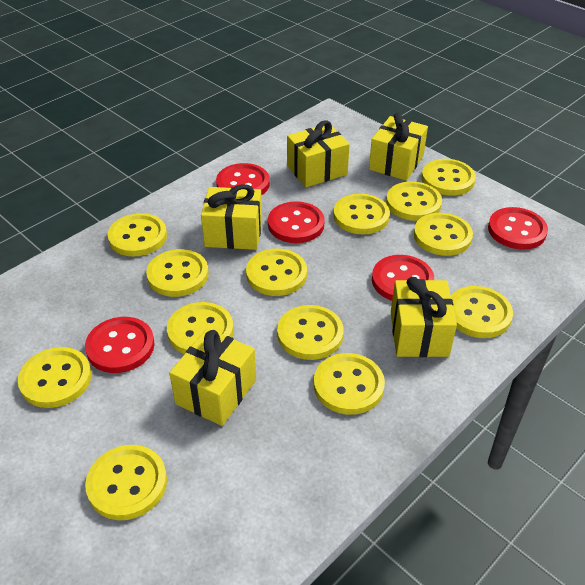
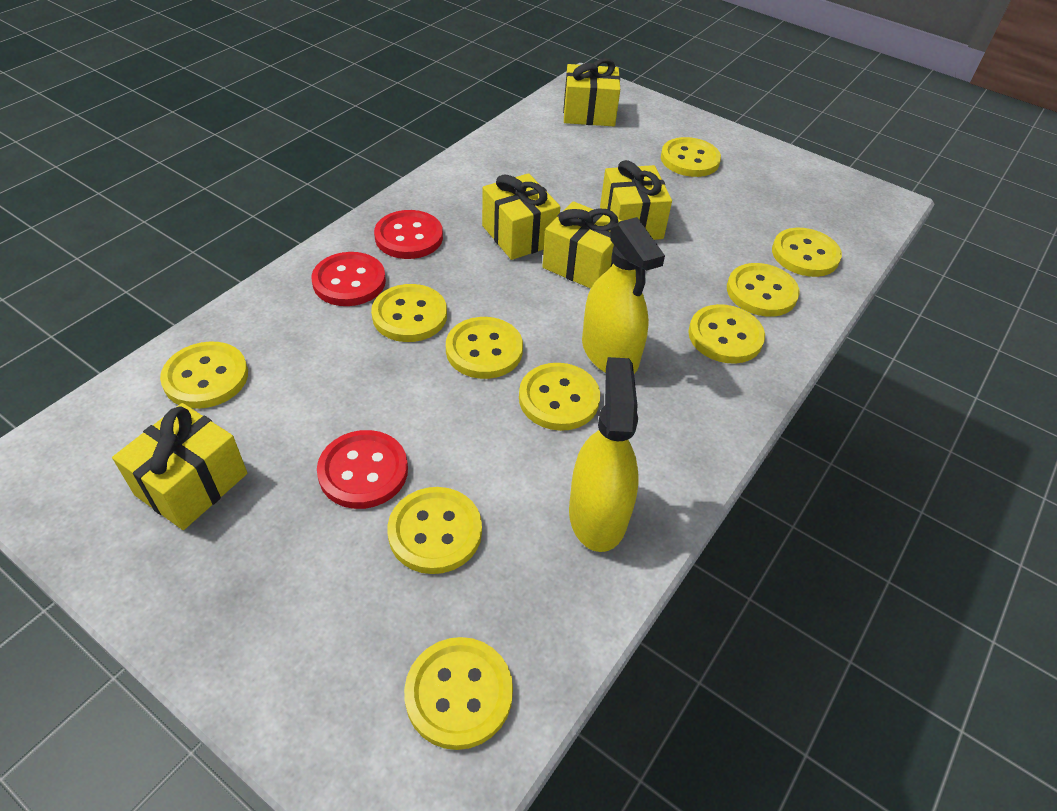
red button: [85,317,155,373] [216,163,270,195] [268,201,325,243] [372,255,434,301] [488,207,548,250] = 5 -> [311,252,386,306] [317,430,408,509] [374,210,443,259] = 3
yellow button: [18,347,92,408] [85,445,167,520] [107,213,167,257] [146,249,209,297] [167,302,234,354] [246,249,307,296] [277,305,344,360] [314,353,385,415] [333,194,390,235] [386,181,442,221] [414,213,473,256] [421,159,476,196] [451,286,513,338] = 13 -> [160,341,248,409] [371,284,447,342] [387,487,482,574] [404,637,513,750] [446,317,523,379] [519,363,600,431] [661,137,721,177] [688,304,765,364] [727,263,800,317] [772,228,842,277] = 10
yellow spray bottle: none = 0 -> [569,357,639,552] [582,217,665,374] = 2

